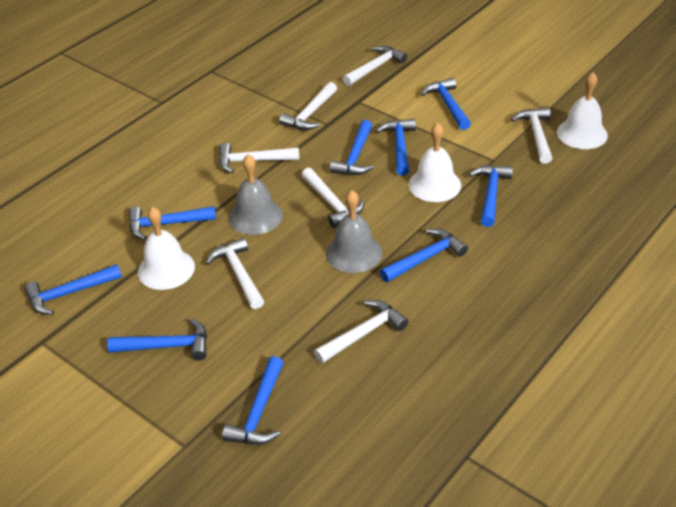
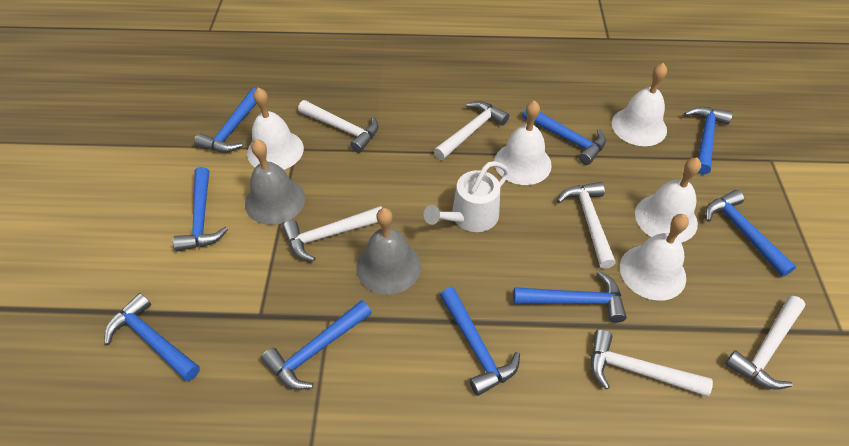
white bell: [138,207,195,290] [409,123,461,202] [557,72,608,149] = 3 -> [247,88,304,170] [494,100,552,185] [612,63,667,146] [620,214,689,301] [635,157,701,243] = 5
white hammer: [206,237,264,309] [219,143,299,173] [279,82,337,130] [301,167,364,228] [314,300,409,364] [343,46,407,86] [511,107,552,164] = 7 -> [282,206,382,261] [298,100,379,153] [434,101,509,160] [557,182,616,269] [591,329,713,396] [725,296,805,390] = 6
white watering can: none = 0 -> [424,161,509,232] = 1

